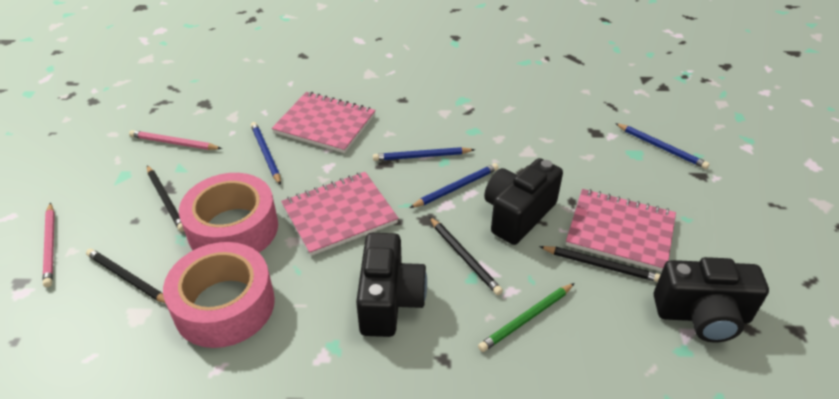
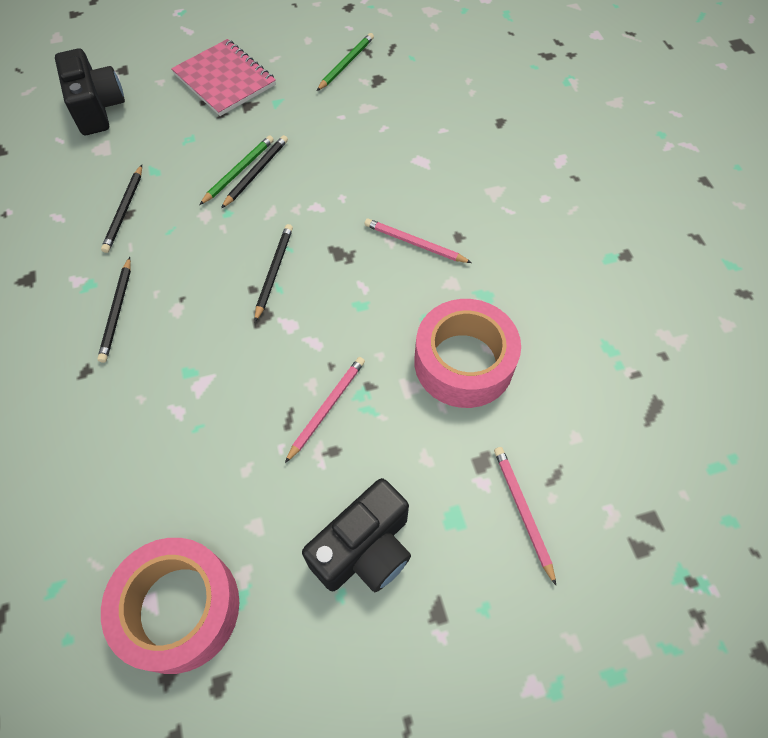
black camera: [356,233,427,337] [484,158,563,245] [654,257,769,342] = 3 -> [55,48,125,135] [302,478,411,592] = 2
blue pencil: [251,122,281,185] [373,147,475,161] [410,163,499,208] [615,123,709,169] = 4 -> none = 0
green pencil: [478,283,575,352] = 1 -> [199,135,274,205] [317,33,374,91] = 2
pink notebook: [272,92,376,153] [281,172,399,256] [566,189,676,272] = 3 -> [171,39,276,116] = 1
pink pencil: [43,202,55,287] [129,130,222,150] = 2 -> [285,357,365,463] [365,219,472,263] [494,447,556,585] = 3

